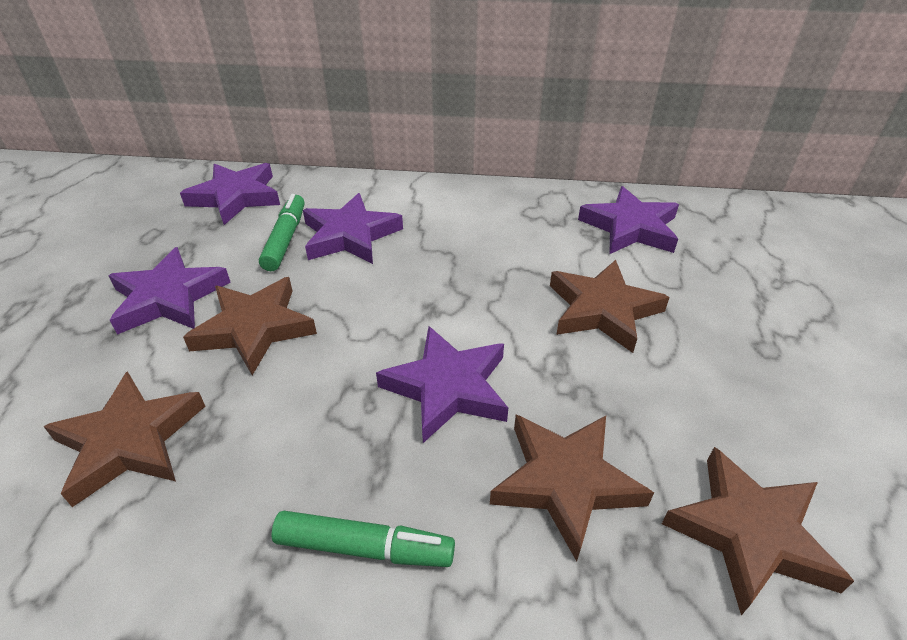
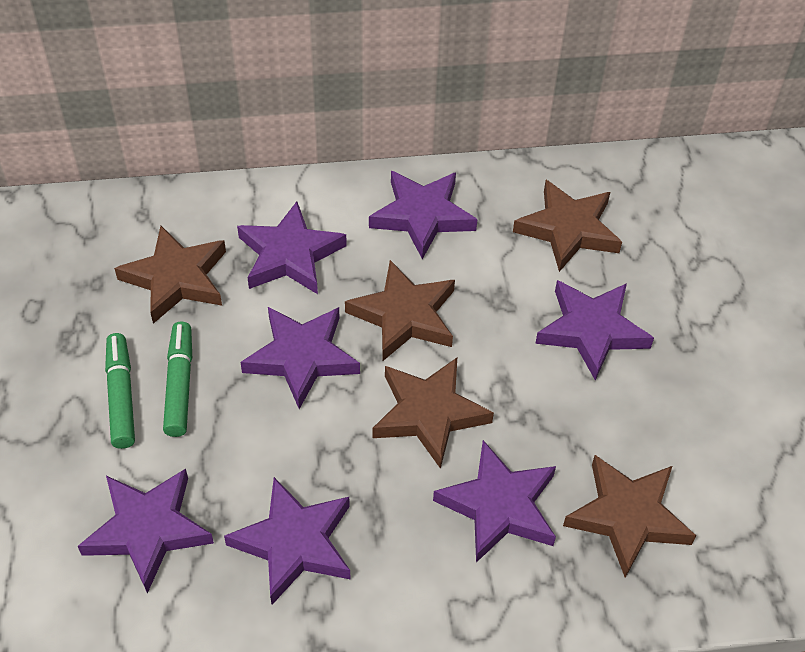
purple star: [108,247,231,335] [180,163,280,225] [303,193,403,264] [376,326,508,443] [578,186,679,254] = 5 -> [78,469,214,594] [224,477,351,605] [237,202,347,294] [240,307,360,409] [369,171,477,259] [433,440,556,563] [535,280,654,381] = 7

